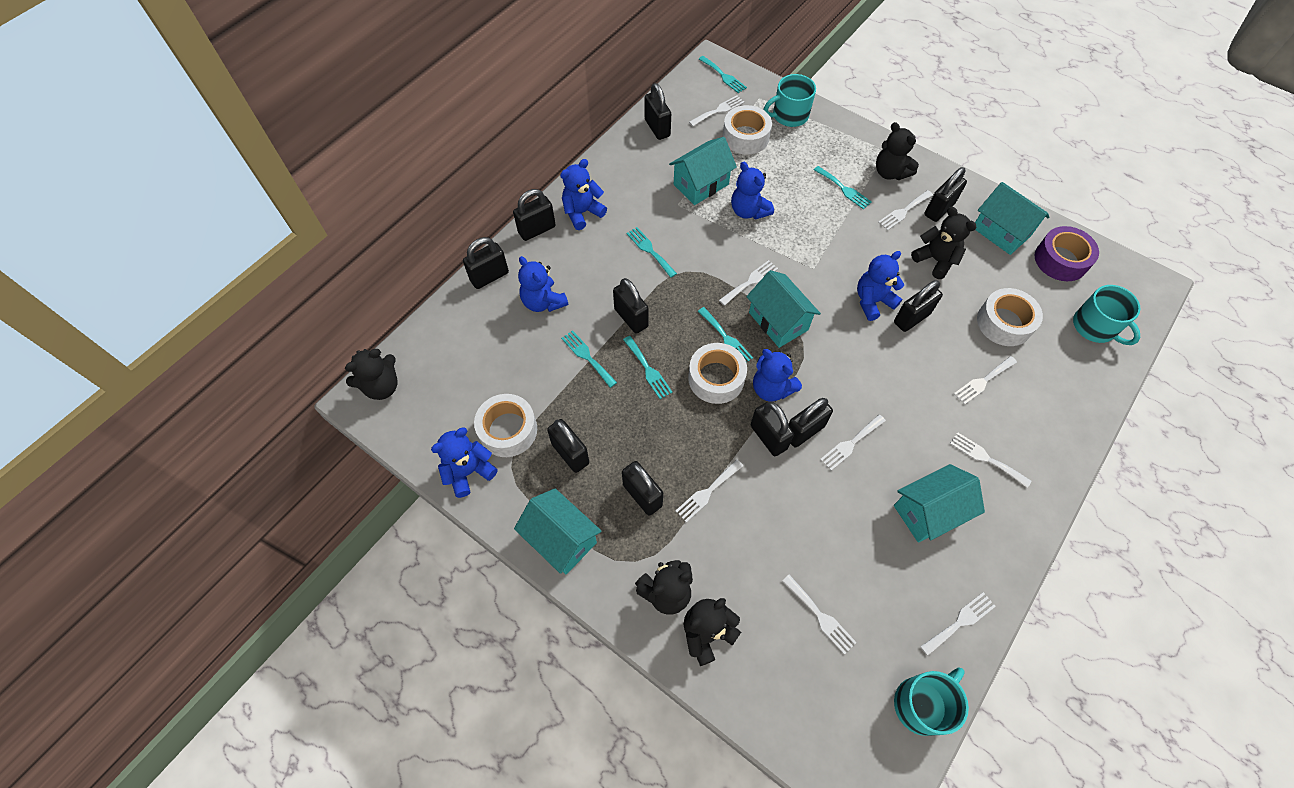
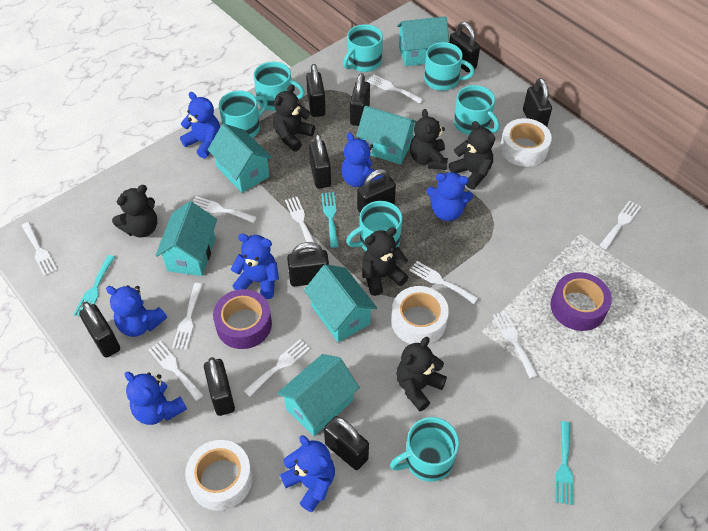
black teddy bear: [345,349,398,400] [635,560,693,615] [684,598,741,666] [876,122,919,180] [911,207,977,279] = 5 -> [112,185,157,237] [273,84,315,151] [362,227,409,296] [396,337,447,412] [410,109,448,170] [449,121,495,189] = 6
blue teddy bear: [431,428,498,498] [518,256,568,312] [560,159,607,230] [731,161,774,220] [753,349,802,402] [857,251,904,321] = 6 -> [106,285,167,337] [125,372,187,425] [180,92,220,158] [231,234,279,299] [280,435,335,512] [341,132,383,187] [426,172,473,221] = 7
purple tape: [1035,226,1099,281] = 1 -> [213,289,272,349] [551,272,612,331] = 2
turquoise fork: [561,330,617,388] [623,336,673,399] [626,227,677,278] [698,307,753,363] [699,56,747,93] [814,166,872,209] = 6 -> [73,255,115,317] [321,192,339,248] [555,421,573,505] = 3
turquoise house: [514,488,602,574] [669,137,737,205] [747,270,821,348] [894,464,985,543] [975,182,1049,255] = 5 -> [155,201,217,276] [208,124,273,193] [277,354,360,436] [304,264,377,342] [356,106,417,165] [397,16,449,66] = 6
turquoise mug: [764,74,816,127] [894,667,969,736] [1073,285,1140,345] = 3 -> [219,90,268,138] [254,62,305,111] [343,24,383,72] [346,201,403,251] [390,417,459,482] [424,42,475,91] [454,85,500,135] = 7
white fork: [676,460,743,523] [689,95,745,126] [719,260,778,306] [782,575,857,655] [820,415,886,471] [878,190,933,231] [920,592,996,656] [950,432,1032,488] [954,356,1017,405] = 9 -> [21,222,57,276] [148,341,203,401] [172,283,203,350] [192,196,257,223] [244,339,310,397] [285,197,315,251] [367,74,423,103] [409,261,478,304] [493,311,538,378] [599,201,641,249] = 10
white tape: [474,394,537,457] [688,343,747,404] [723,105,772,155] [977,288,1043,346] = 4 -> [185,440,253,511] [391,286,449,345] [500,118,552,167] = 3

